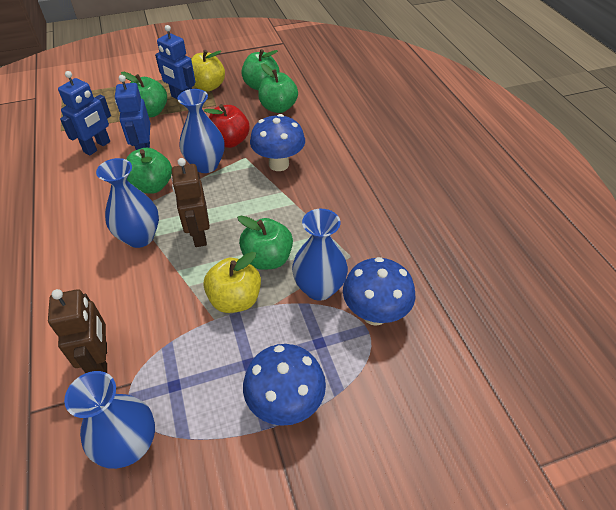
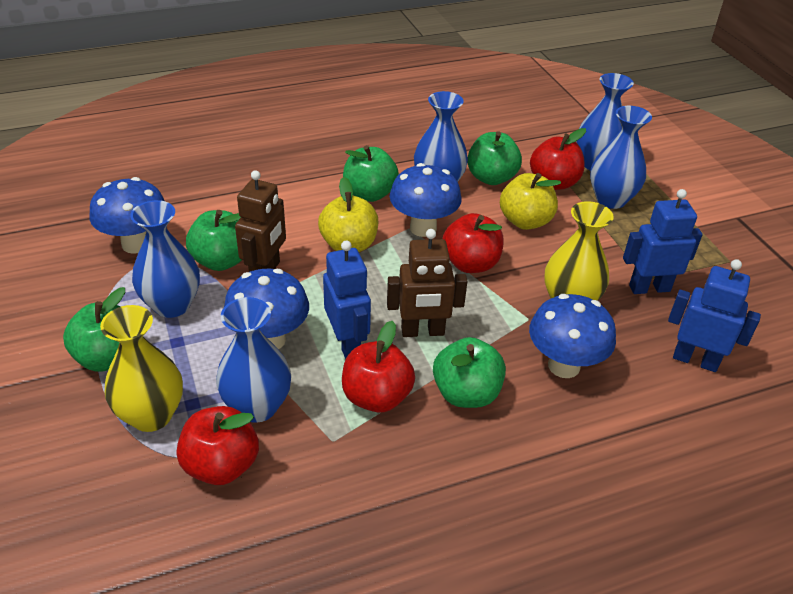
blue mushroom: [243,344,326,426] [250,114,305,171] [343,257,415,326] = 3 -> [90,177,165,254] [224,269,309,349] [390,163,462,237] [529,294,616,378] = 4
blue vase: [64,371,155,469] [96,158,159,248] [178,89,225,173] [292,209,348,301] = 4 -> [130,200,200,318] [216,297,291,423] [414,91,468,181] [576,73,634,171] [590,106,652,209] = 5
red apple: [204,104,250,148] = 1 -> [177,406,259,485] [342,321,415,412] [442,213,504,273] [530,128,586,190] = 4
yellow vase: none = 0 -> [100,305,183,432] [544,201,614,301] = 2

